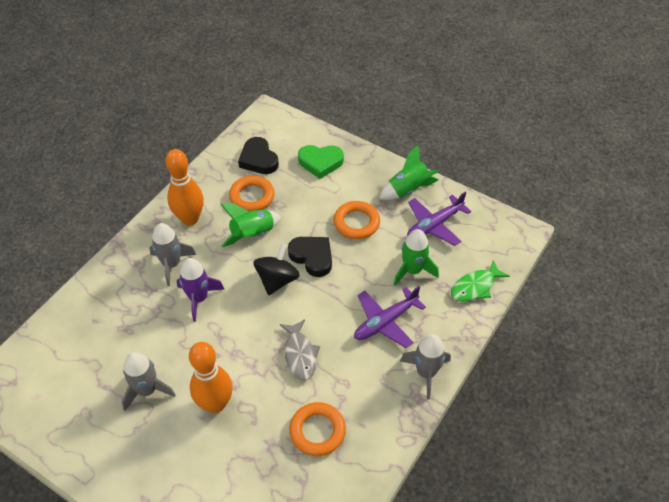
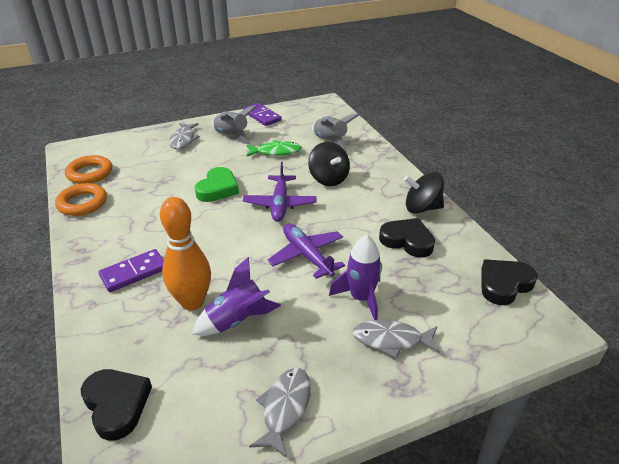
black heart: [238,137,279,174] [288,237,332,277] = 2 -> [81,369,152,441] [379,218,435,258] [482,260,537,305] = 3
black spinning top: [253,243,300,295] = 1 -> [308,142,350,186] [404,172,444,213] = 2
green rocket: [221,203,281,247] [379,145,439,200] [393,229,439,286] = 3 -> none = 0
grey fish: [280,319,320,380] = 1 -> [169,123,200,149] [249,368,311,458] [352,320,441,358] = 3
grey rocket: [122,352,176,411] [150,223,196,286] [400,334,451,399] = 3 -> [212,105,257,144] [312,113,360,152] = 2
orange bowling pin: [165,149,204,226] [189,342,233,413] = 2 -> [160,197,211,311] = 1
orange ring: [229,176,275,211] [289,402,346,456] [334,201,380,239] = 3 -> [55,183,107,216] [65,155,112,184] = 2
purple domino: none = 0 -> [99,249,164,292] [243,103,282,126] = 2
purple rocket: [177,258,224,322] = 1 -> [192,257,281,336] [329,235,382,320] = 2

